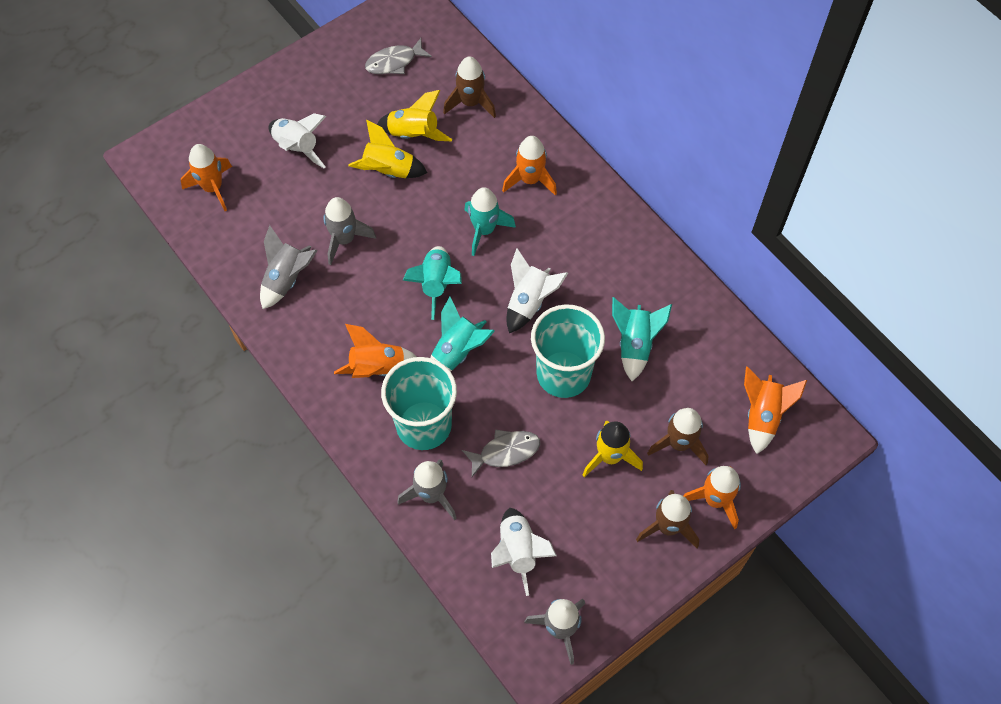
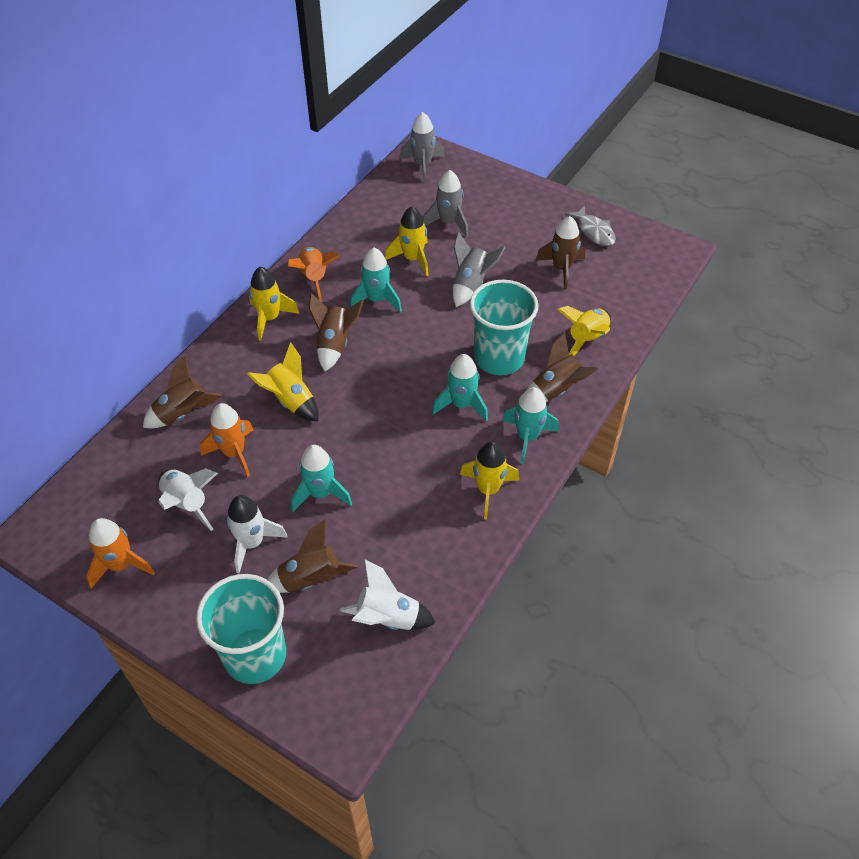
brown rocket: [443,56,496,118] [636,490,699,548] [647,408,709,465] = 3 -> [143,355,222,429] [267,519,358,593] [309,293,364,371] [528,332,599,402] [535,216,585,289] = 5
grey fish: [365,38,432,74] [462,429,540,477] = 2 -> [565,205,616,246] = 1
grey rocket: [260,225,318,309] [323,197,376,265] [397,459,456,520] [524,599,585,665] = 4 -> [400,112,445,182] [423,170,468,237] [453,232,506,307] = 3
orange rocket: [181,144,232,211] [334,324,417,378] [502,136,557,196] [683,466,741,529] [744,367,807,454] = 5 -> [86,518,155,589] [200,403,254,477] [288,247,340,302] = 3
yellow rocket: [348,120,427,178] [377,90,452,141] [583,421,643,477] = 3 -> [247,342,318,421] [249,267,299,340] [385,206,429,277] [460,441,519,519] [557,306,611,356] = 5

